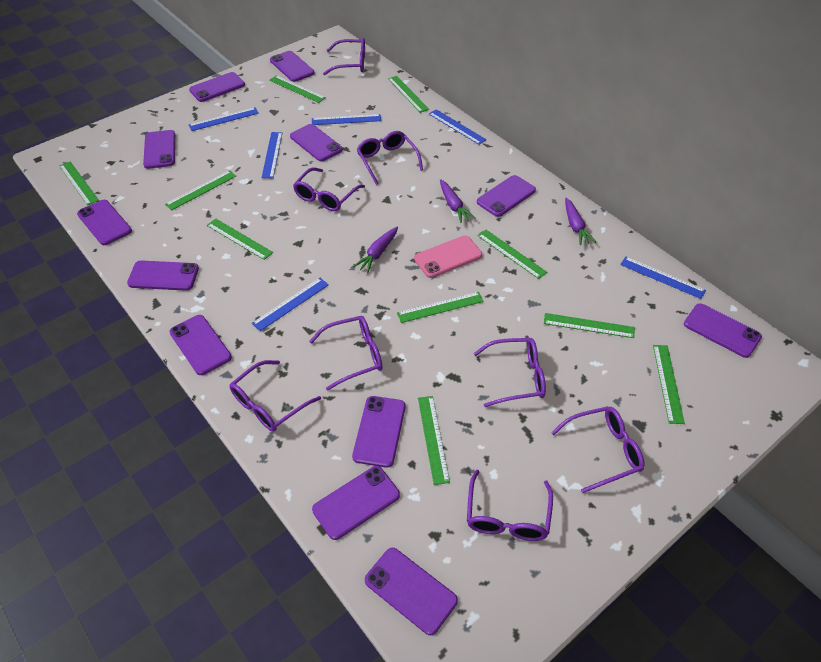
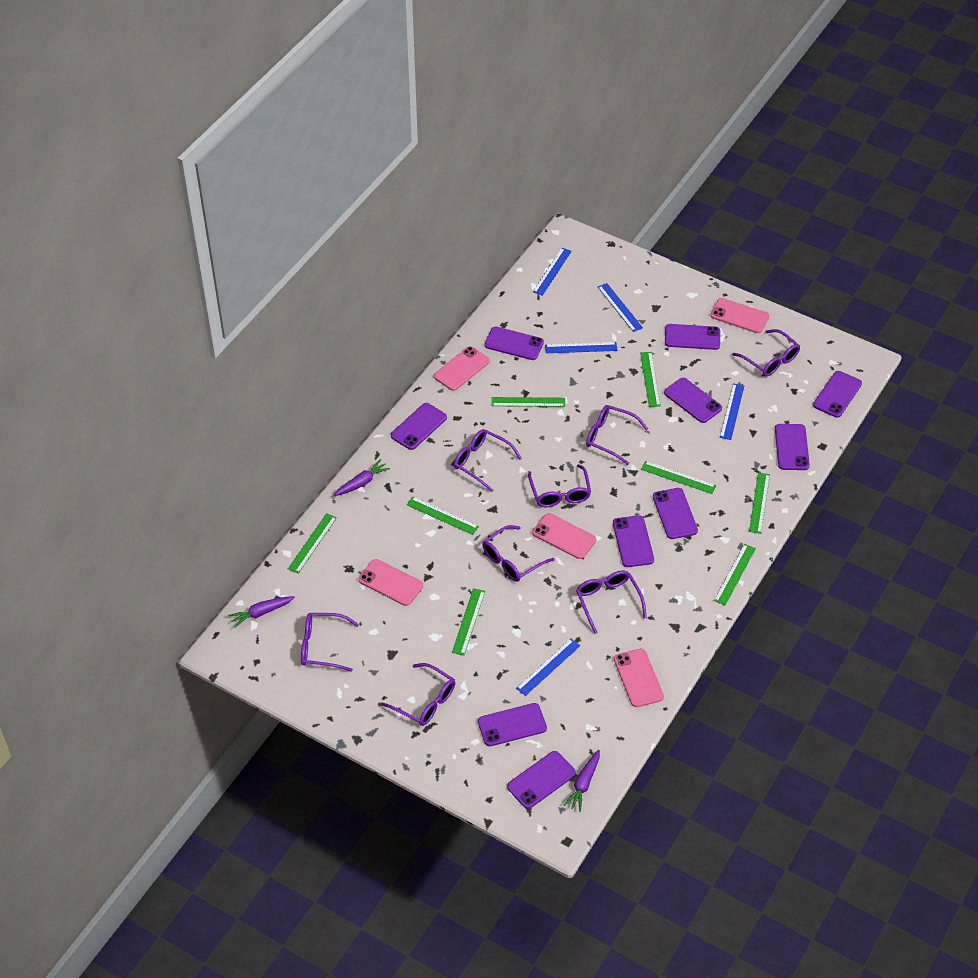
blue ruler: [189,107,259,131] [252,278,329,331] [262,132,282,178] [312,114,381,125] [429,109,487,145] [620,257,706,299] = 6 -> [516,639,580,696] [533,248,572,296] [545,342,617,353] [598,283,643,332] [720,383,744,440] = 5
green ruler: [59,161,99,205] [165,170,236,211] [207,219,273,260] [269,75,326,103] [388,76,429,113] [397,292,484,323] [418,396,450,485] [477,230,547,279] [544,313,635,338] [653,345,685,424] = 10 -> [288,513,337,574] [407,496,479,535] [452,588,485,656] [492,397,565,407] [640,352,661,407] [641,461,716,494] [714,544,756,605] [749,472,770,534] = 8
pink phone: [414,235,482,278] = 1 -> [358,559,423,606] [434,346,490,391] [532,513,596,559] [614,649,664,707] [710,298,769,333] = 5
purple phone: [77,200,132,245] [127,260,199,291] [143,130,175,169] [169,315,232,375] [189,72,245,102] [270,51,315,82] [290,124,343,161] [312,466,400,540] [352,396,405,468] [365,548,458,635] [477,175,536,217] [684,303,762,358] = 12 -> [391,403,447,450] [478,703,547,746] [485,327,544,360] [507,751,576,809] [613,515,654,567] [653,488,698,539] [664,378,722,423] [665,324,720,350] [775,424,810,470] [813,371,862,418] = 10

